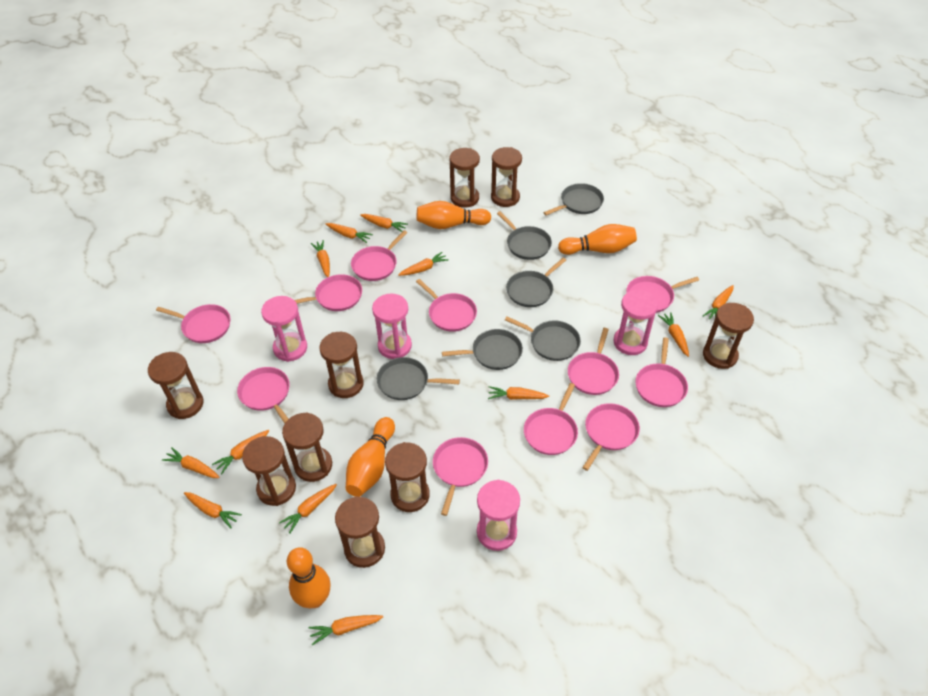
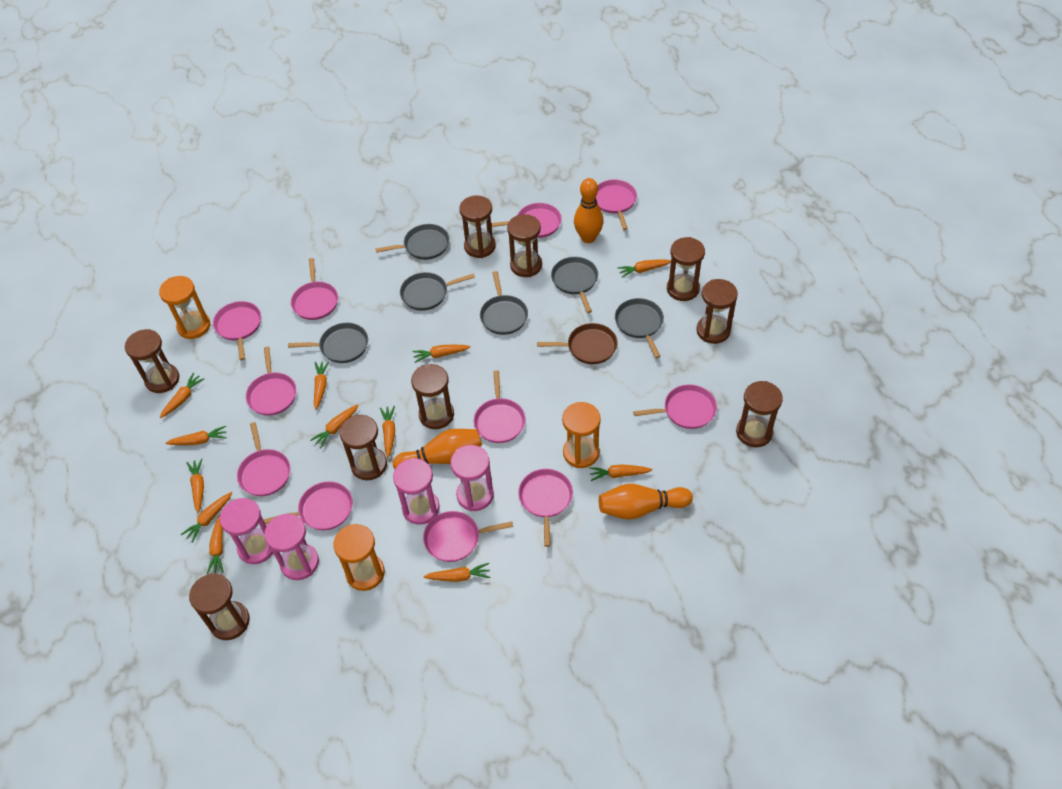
brown pan: none = 0 -> [537,323,618,364] = 1
orange bowling pin: [287,547,330,608] [346,417,395,497] [417,201,491,229] [558,224,637,255] = 4 -> [393,429,482,469] [574,178,604,243] [599,484,693,520] = 3
orange hourglass: none = 0 -> [159,276,211,339] [333,524,385,591] [562,402,601,468] = 3

